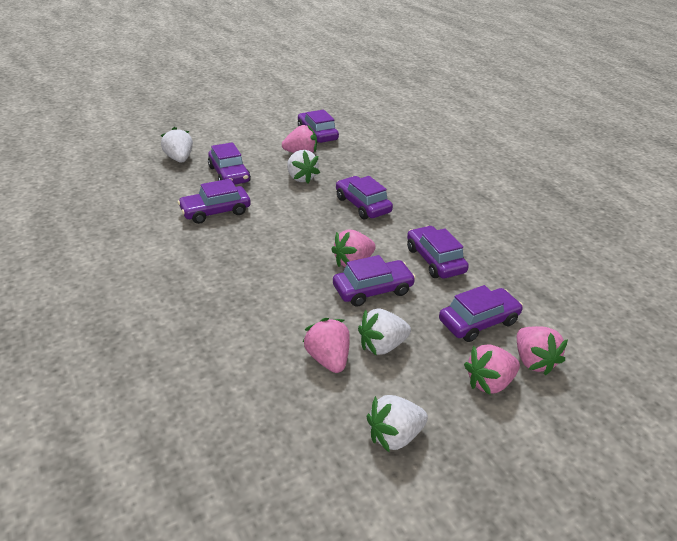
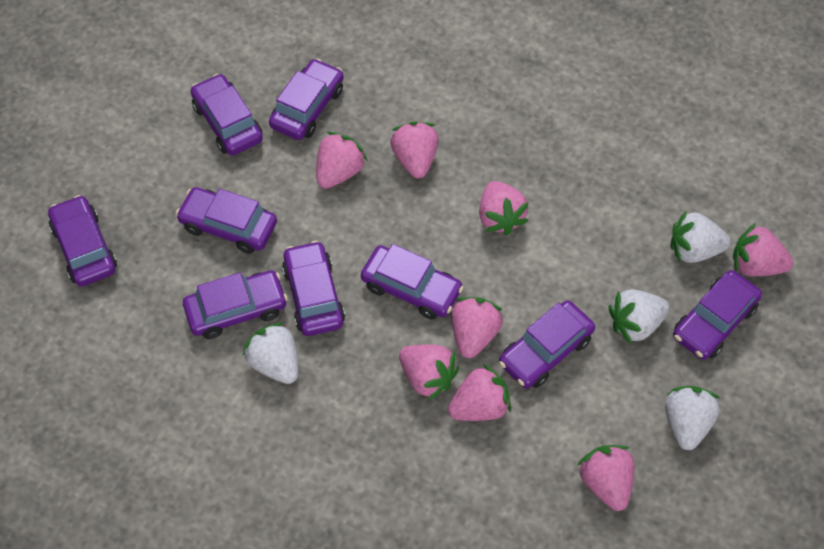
pink strawberry: [282,125,317,153] [303,318,350,373] [331,230,376,267] [464,344,520,395] [517,326,568,375] = 5 -> [316,132,368,189] [390,122,439,179] [399,344,459,401] [448,364,511,421] [451,297,503,358] [479,181,529,235] [577,445,635,511] [733,223,794,276] = 8
purple car: [178,179,251,224] [208,142,251,185] [298,110,339,143] [333,255,416,307] [336,176,393,219] [407,226,469,279] [439,285,523,342] = 7 -> [48,195,117,287] [176,187,277,254] [183,271,288,339] [191,74,263,156] [269,59,344,140] [282,241,345,336] [361,244,464,320] [499,301,595,389] [673,270,762,360] = 9

